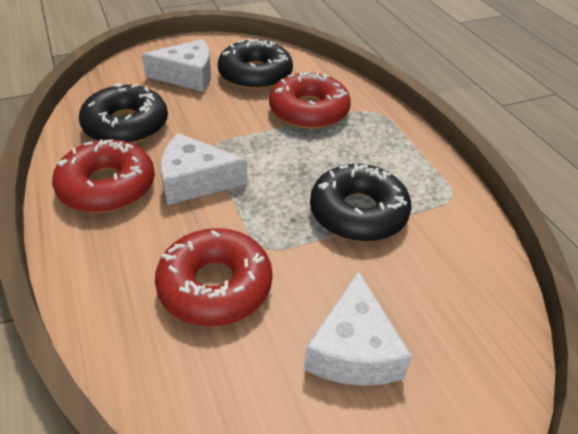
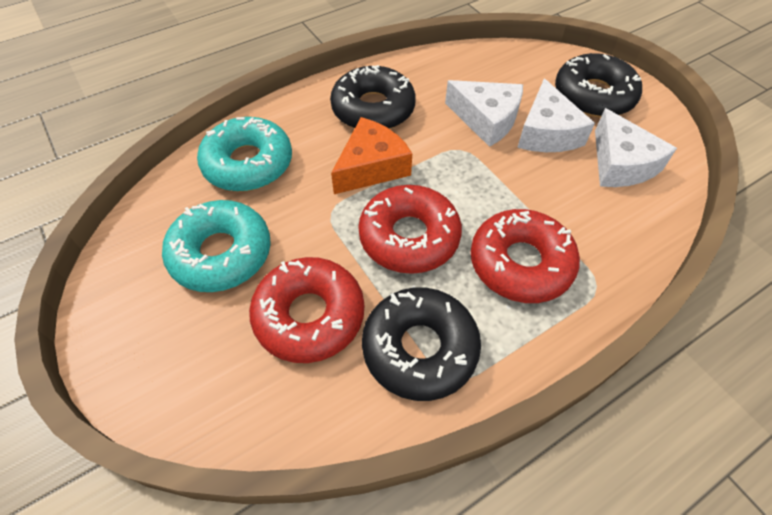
orange cheese: none = 0 -> [331,117,412,194] = 1
turquoise donut: none = 0 -> [162,200,271,292] [197,117,292,192] = 2

